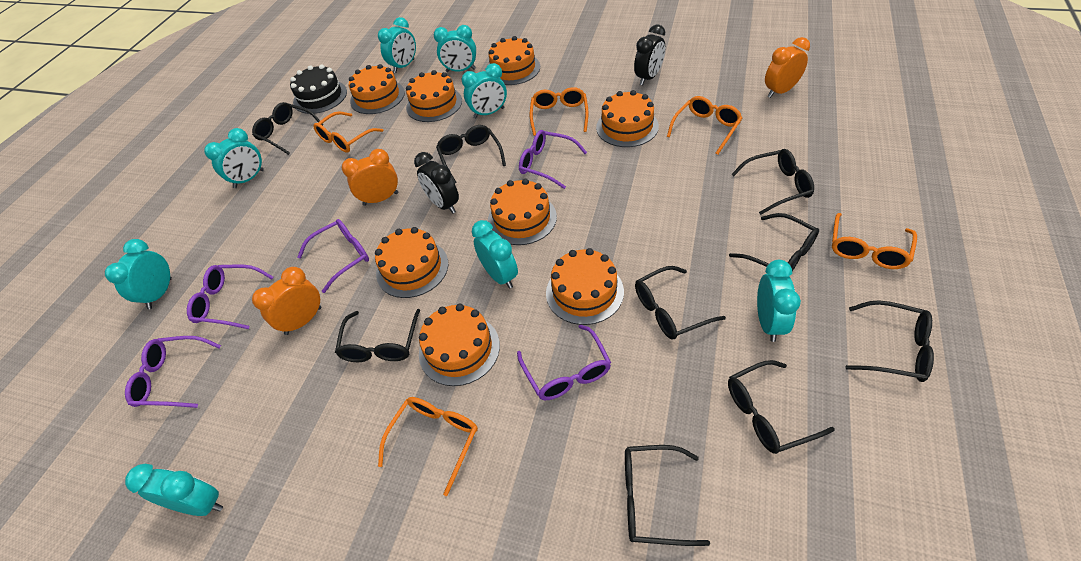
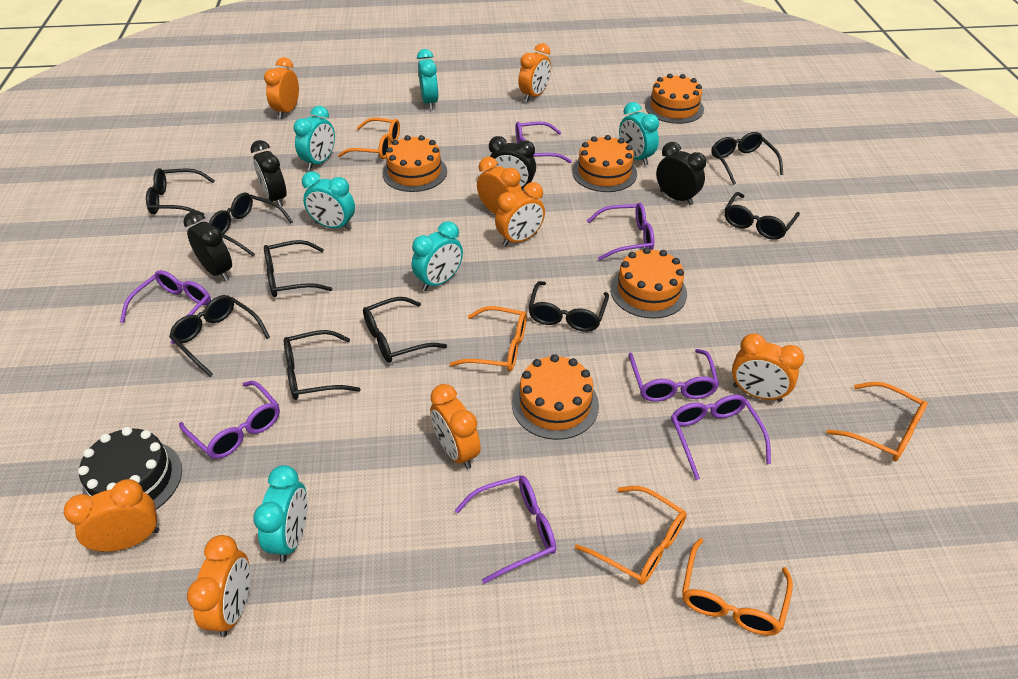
black clock: [414,152,459,214] [634,25,665,85] = 2 -> [183,211,232,281] [251,140,287,207] [489,136,536,189] [656,142,706,205] = 4
orange cake: [349,64,405,114] [375,227,448,298] [406,70,462,122] [419,304,500,386] [488,36,540,85] [488,179,557,245] [546,248,624,325] [596,90,659,147] = 8 -> [382,135,447,192] [512,354,599,440] [572,135,637,192] [610,247,687,319] [645,74,704,124] = 5
orange clock: [252,267,321,335] [342,149,398,206] [765,37,810,98] = 3 -> [64,479,159,552] [187,535,250,637] [264,57,299,119] [430,384,481,469] [477,157,522,215] [495,182,545,246] [518,43,551,102] [732,333,804,402] = 8
purple glasses: [125,336,221,408] [187,265,273,329] [297,219,369,293] [517,324,611,400] [519,130,587,189] = 5 -> [120,270,211,344] [179,381,280,459] [455,475,556,584] [515,122,572,163] [587,203,654,260] [628,349,719,402] [671,395,771,480] = 7
turquoise clock: [105,239,172,309] [125,464,223,516] [204,128,264,188] [378,17,416,73] [434,25,476,72] [462,63,507,118] [472,220,518,289] [757,260,801,342] = 8 -> [253,465,308,562] [293,106,335,170] [302,171,355,230] [412,221,463,291] [417,49,439,110] [619,102,659,166] = 6

